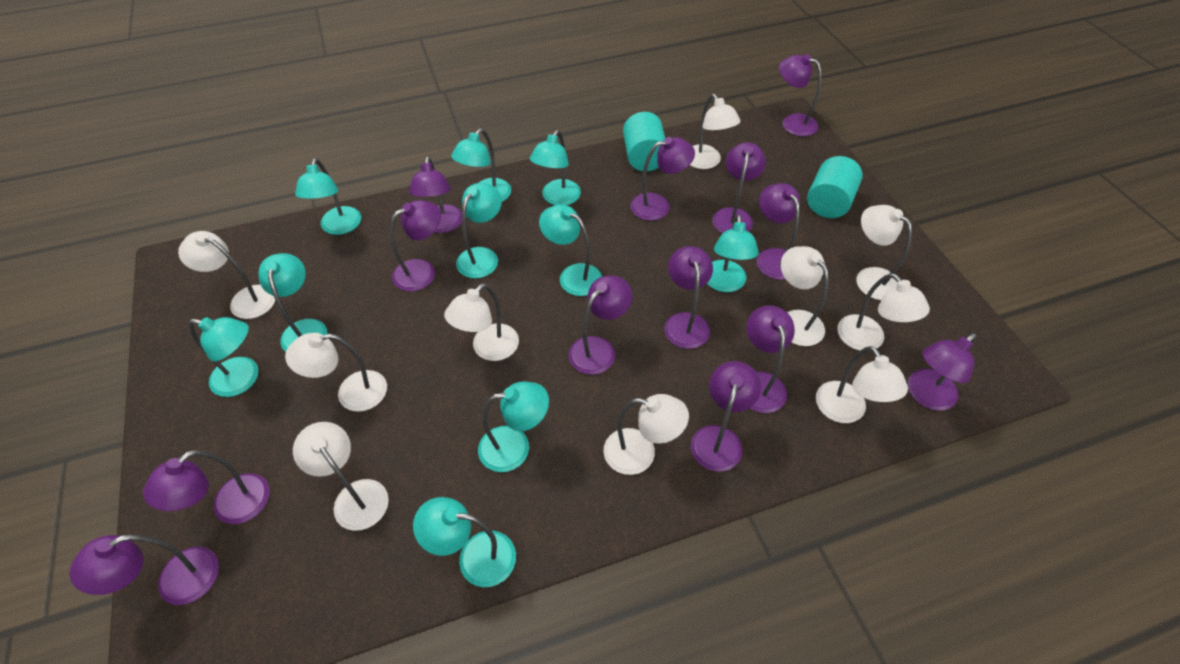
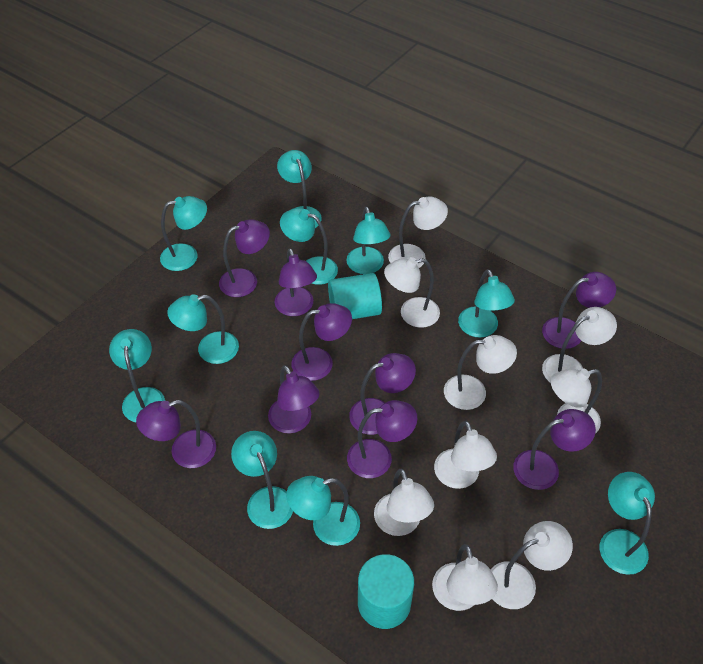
purple lamp: [70,534,219,605] [143,450,270,524] [390,200,441,292] [409,157,462,233] [569,275,632,375] [630,137,695,221] [664,246,713,349] [691,361,761,472] [712,142,766,233] [747,305,795,413] [757,183,800,280] [779,54,822,136] [908,333,977,411] = 13 -> [136,400,216,468] [219,219,270,297] [268,365,320,433] [275,248,317,316] [291,303,352,381] [347,400,417,478] [349,353,416,435] [513,409,596,490] [542,272,616,349] = 9
white lamp: [178,231,275,319] [285,333,387,412] [293,422,389,531] [444,283,519,361] [603,394,689,475] [690,94,740,169] [781,246,828,346] [816,346,908,423] [837,273,930,351] [857,205,912,300] = 10 -> [374,469,434,536] [384,257,440,328] [388,196,448,268] [432,544,498,611] [434,421,497,489] [444,335,517,410] [490,521,573,609] [542,307,617,383] [551,368,602,434] = 9

